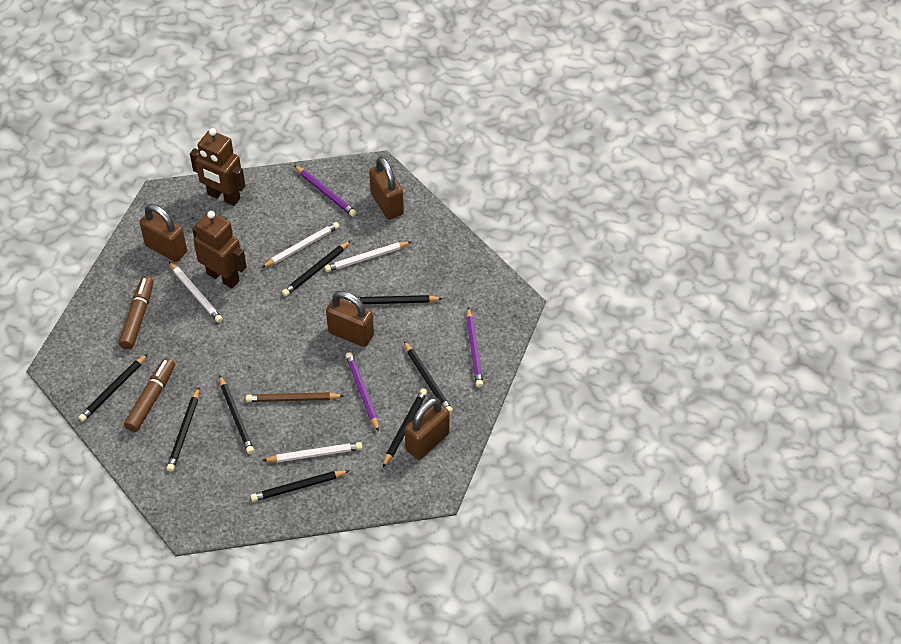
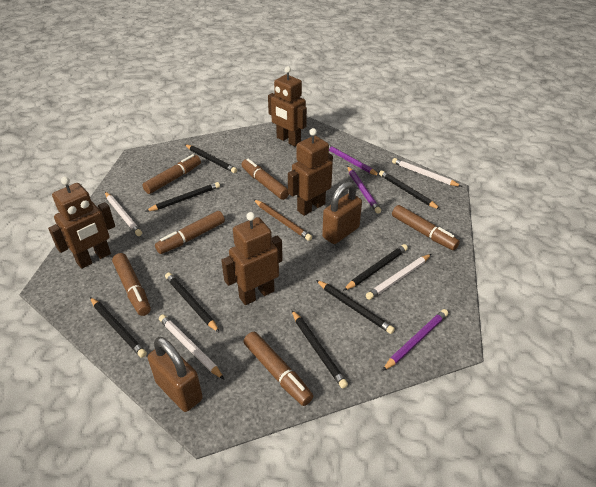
brown marker: [119,276,153,349] [124,358,175,432] = 2 -> [112,253,151,316] [142,154,201,194] [155,211,225,254] [242,159,289,200] [244,332,313,406] [392,205,460,250] = 6
brown padlock: [140,204,187,262] [326,291,374,347] [369,157,404,220] [405,398,450,460] = 4 -> [148,337,203,412] [322,181,362,244] = 2
brown robot: [190,128,245,206] [192,211,247,288] = 2 -> [48,177,115,269] [221,212,283,305] [268,66,307,146] [288,128,333,216] = 4

